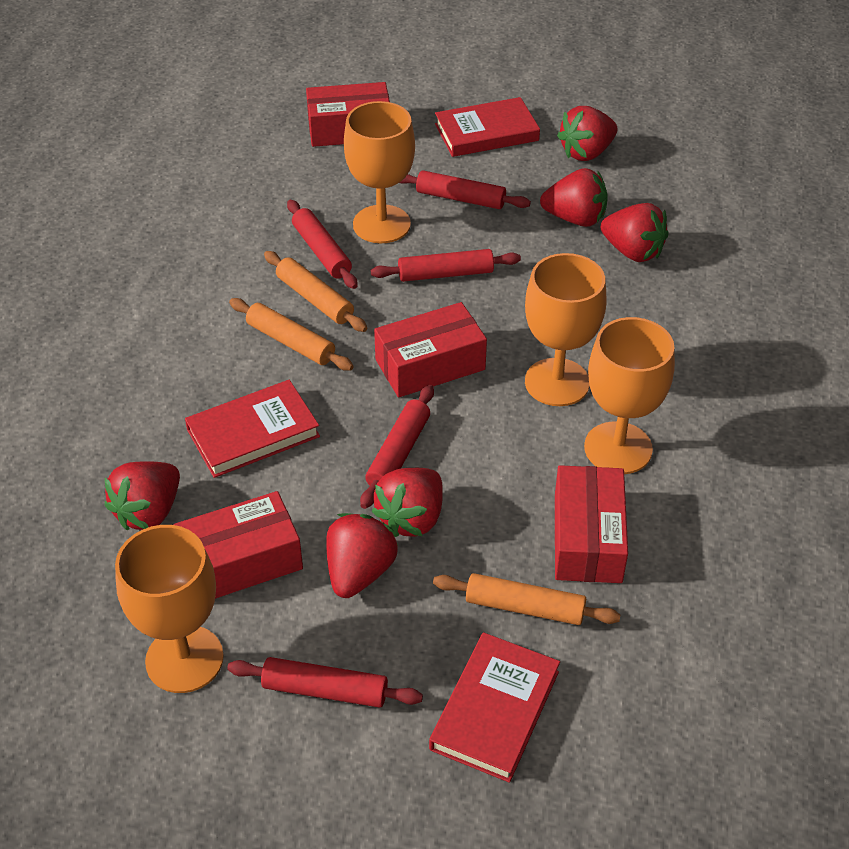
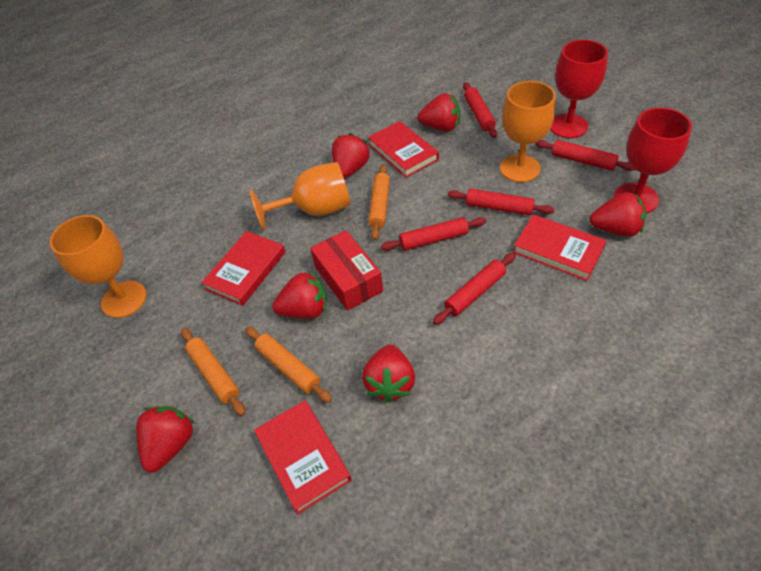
orange goblet: [115,525,224,693] [344,101,415,243] [525,253,606,406] [584,317,675,474] = 4 -> [50,215,147,318] [250,162,351,231] [500,81,556,182] = 3
red book: [185,380,320,478] [429,632,560,783] [435,97,540,157] = 3 -> [201,231,285,306] [254,400,352,514] [368,121,439,178] [513,214,607,281] = 4
red box: [173,491,303,599] [306,82,390,147] [374,302,487,397] [555,465,628,583] = 4 -> [310,230,383,311] = 1
red goblet: none = 0 -> [550,40,608,138] [614,108,692,213] = 2

